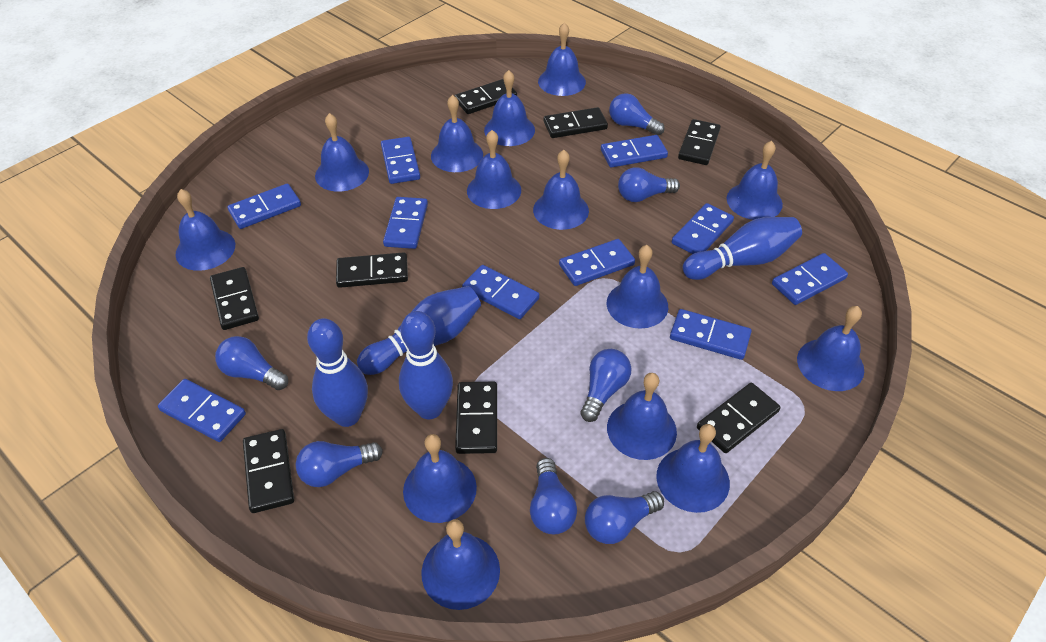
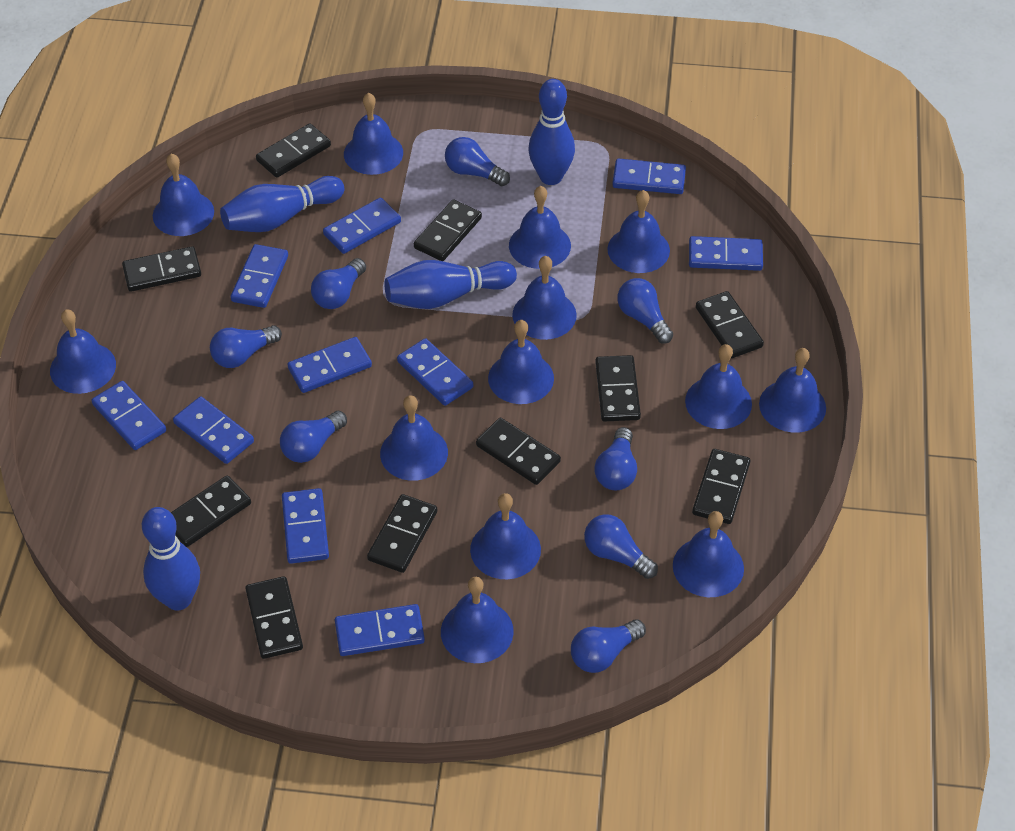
black domino: [210,267,259,330] [243,429,294,513] [336,252,408,288] [455,79,517,114] [455,382,497,454] [544,107,608,138] [678,119,721,165] [697,383,780,453] = 8 -> [122,246,201,292] [171,476,251,547] [245,576,303,659] [256,123,331,178] [367,494,437,573] [414,199,482,261] [476,418,561,485] [595,355,641,422] [692,449,750,524] [696,291,764,358] = 10
blue bell: [175,189,235,271] [315,113,369,192] [403,434,477,523] [421,519,500,610] [431,95,483,172] [467,130,521,209] [484,70,535,146] [533,150,589,230] [538,22,586,96] [607,245,668,329] [607,373,677,460] [656,424,730,513] [727,141,783,220] [797,306,864,391] = 14 -> [50,309,116,394] [153,153,214,236] [344,93,403,175] [380,395,448,481] [441,577,514,663] [470,493,541,579] [488,320,554,404] [509,186,571,269] [512,256,577,340] [607,190,670,273] [673,511,744,597] [685,344,752,429] [759,348,826,433] = 13
blue light bulb: [215,336,288,390] [296,441,383,487] [530,458,577,534] [580,349,632,422] [585,491,664,544] [609,93,665,135] [618,167,680,202] = 7 -> [210,325,282,368] [280,411,347,463] [311,258,366,309] [445,137,510,186] [571,619,646,673] [584,514,658,579] [594,427,637,490] [617,278,673,343] = 8

